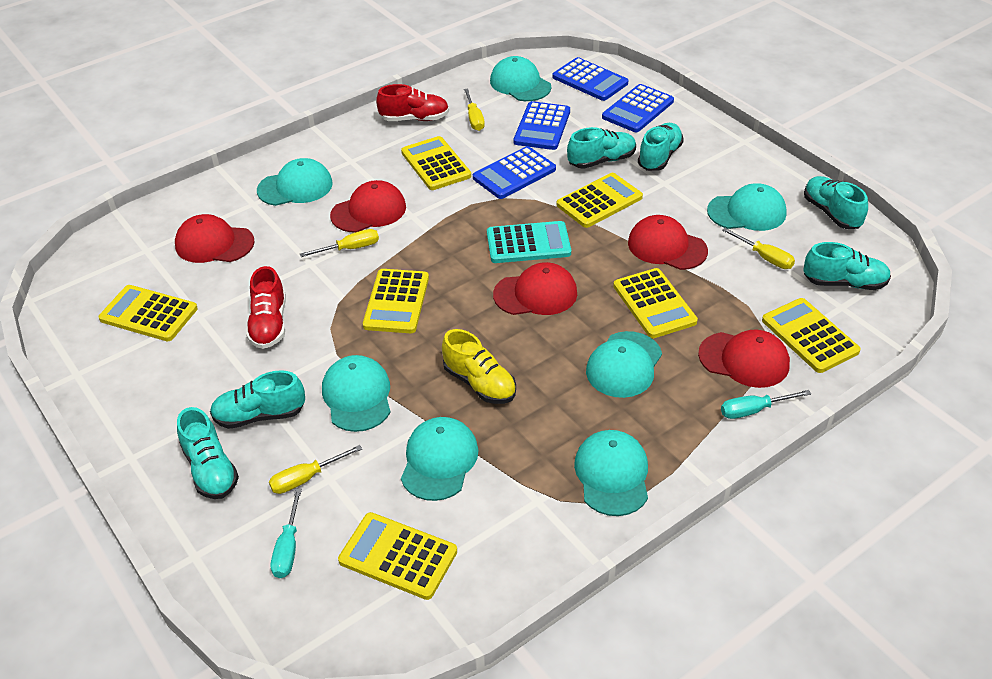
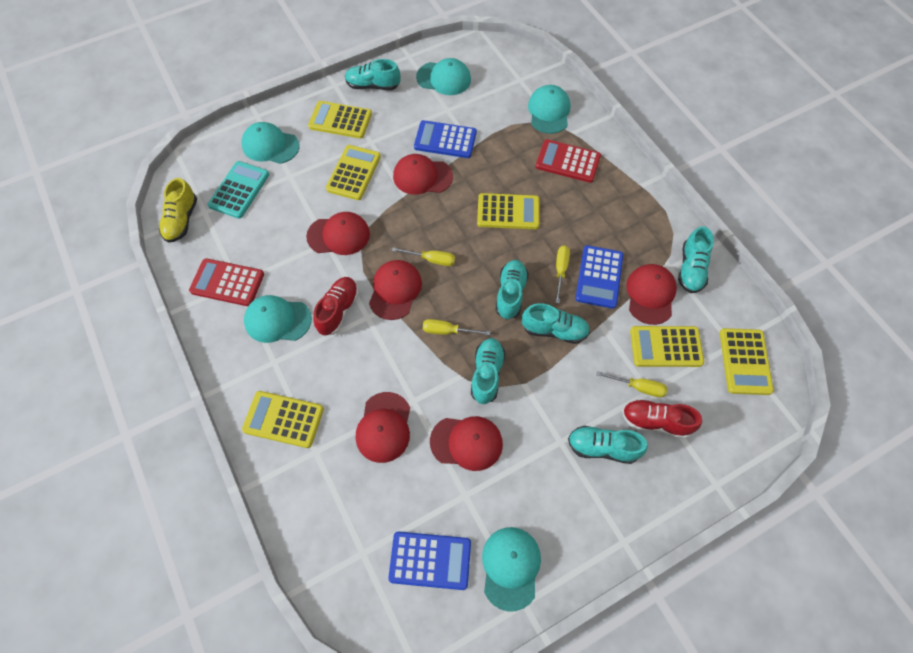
blue calculator: [473,146,556,199] [514,101,570,150] [553,57,628,101] [602,84,674,132] = 4 -> [388,531,471,590] [414,120,477,158] [575,245,623,309] = 3
red calculator: none = 0 -> [189,258,264,306] [536,139,601,183] = 2
red cap: [175,214,255,263] [330,180,406,232] [493,262,577,315] [628,215,708,270] [698,330,790,388] = 5 -> [306,212,370,255] [356,392,410,463] [369,260,422,320] [393,154,453,195] [430,416,503,471] [626,264,677,325] = 6
turquoise cap: [257,158,333,206] [322,355,391,432] [401,417,479,501] [490,56,551,101] [574,430,648,516] [586,331,662,398] [707,183,787,231] = 7 -> [241,122,300,164] [244,295,312,343] [416,58,471,95] [482,527,541,612] [528,85,570,134] = 5
turquoise screwdriver: [271,488,302,578] [721,390,811,419] = 2 -> none = 0
yellow calculator: [99,285,198,341] [338,512,457,600] [363,269,429,333] [401,136,471,190] [557,173,643,228] [613,268,698,338] [762,298,861,373] = 7 -> [242,391,324,448] [308,101,372,138] [326,145,381,200] [477,193,540,229] [630,326,704,367] [720,328,774,395] = 6

